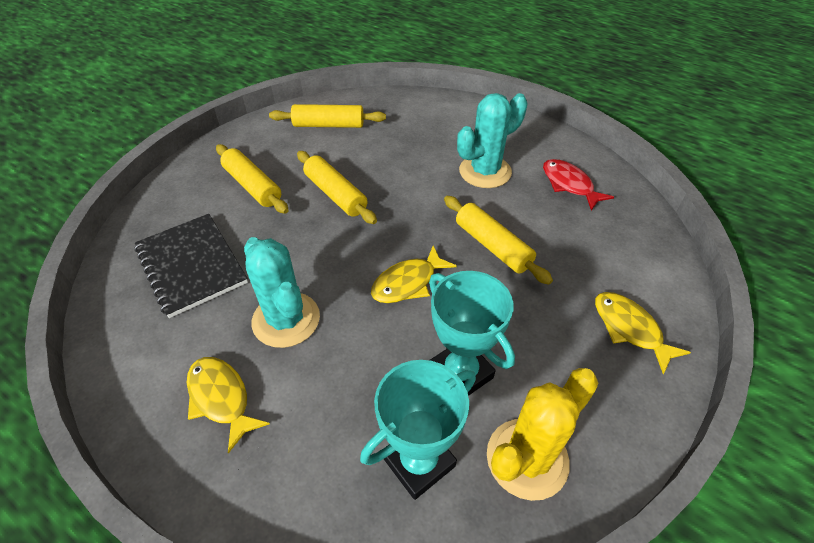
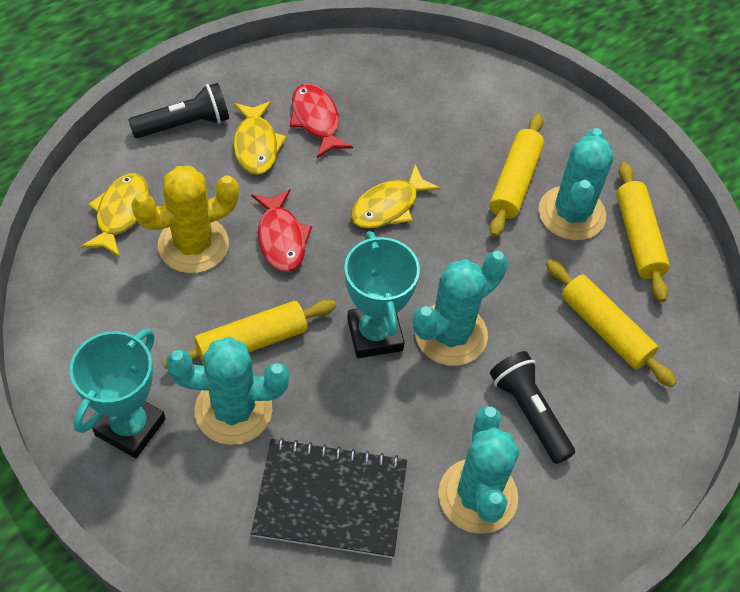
black flashlight: none = 0 -> [128,83,229,138] [490,351,575,464] = 2
red fish: [543,159,614,211] = 1 -> [251,189,312,272] [290,84,353,158] = 2
turquoise cactus: [244,237,320,348] [457,93,527,188] = 2 -> [166,337,289,445] [413,251,508,366] [438,406,519,534] [539,128,614,241] = 4

